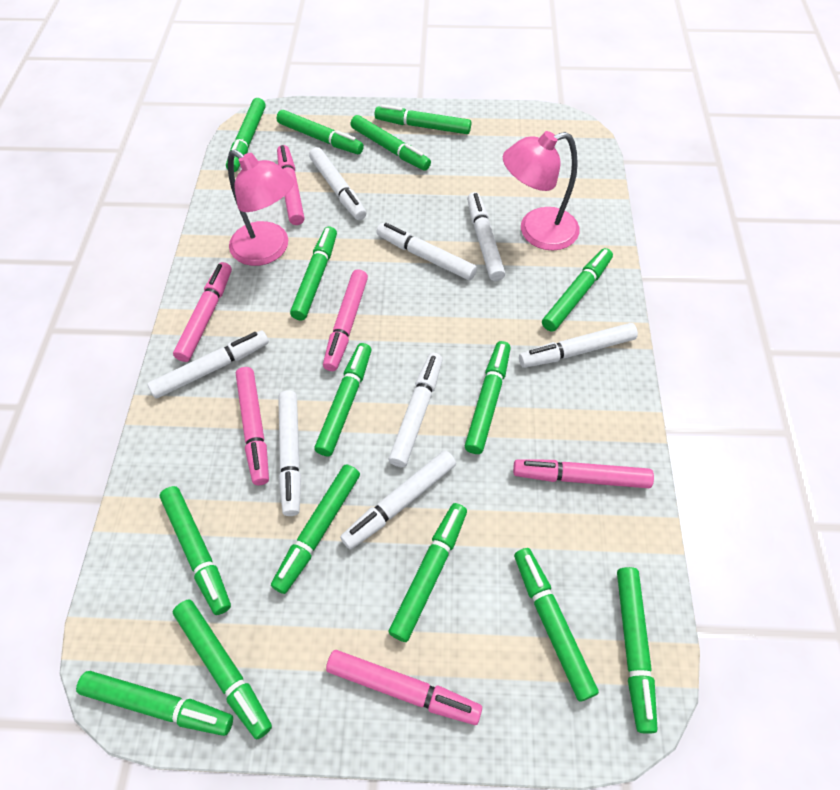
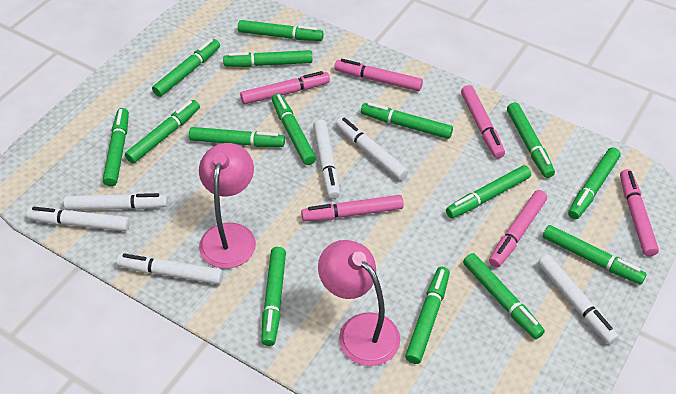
white marker: [148,331,269,398] [278,391,301,516] [309,147,366,220] [340,450,456,549] [376,223,477,280] [389,353,443,467] [467,192,505,281] [519,323,638,368] = 8 -> [27,207,130,231] [64,193,168,210] [116,254,223,284] [313,120,340,199] [336,117,409,180] [538,255,619,344] = 6

